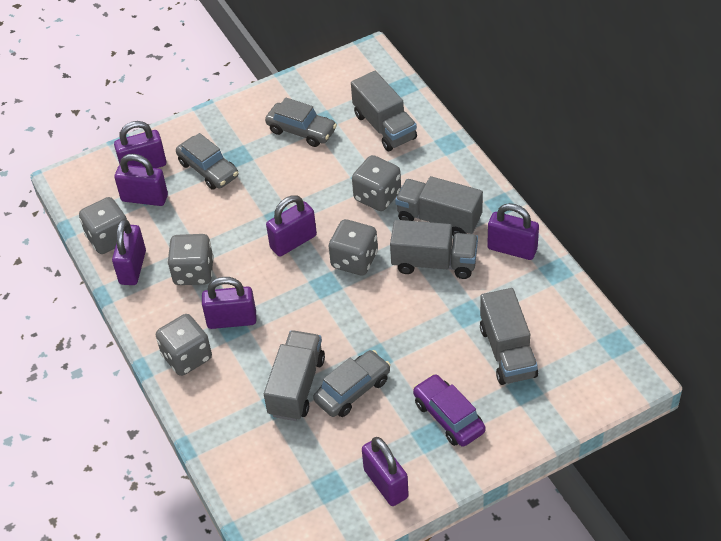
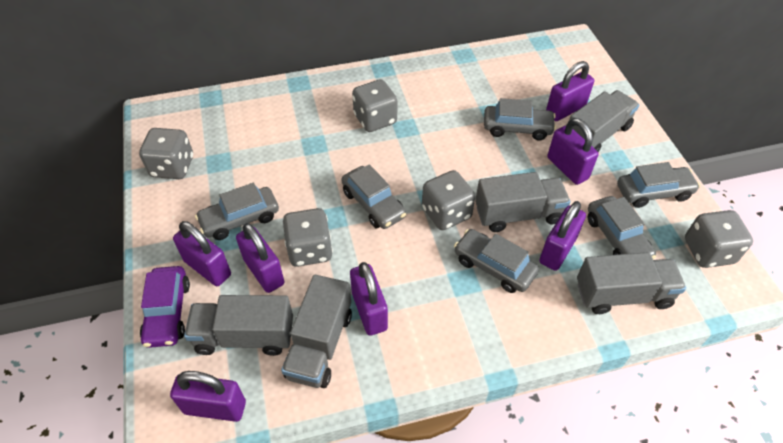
grey car: [176,133,238,190] [265,98,337,147] [313,350,391,417] = 3 -> [195,183,279,240] [341,164,406,229] [454,229,539,293] [484,98,556,141] [588,196,656,259] [617,162,700,208] = 6

